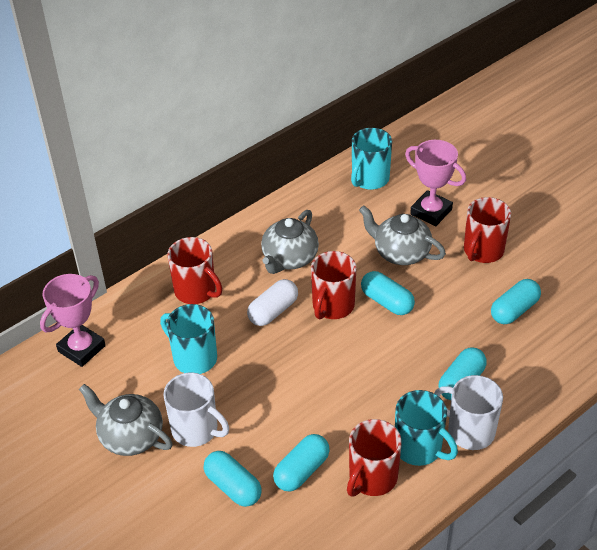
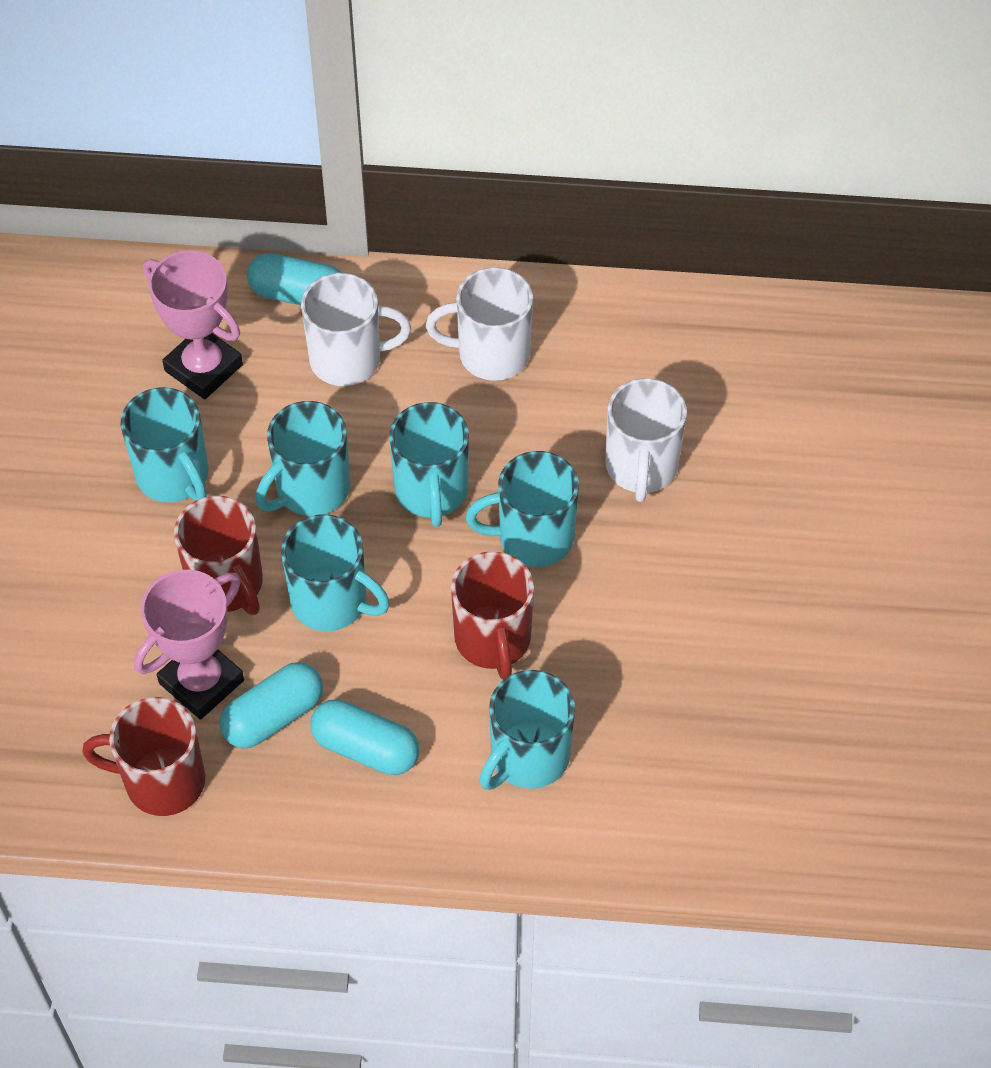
grey teapot: [79,384,173,456] [261,210,319,274] [359,205,446,265] = 3 -> none = 0
red mug: [168,237,222,304] [311,251,357,319] [347,419,402,497] [464,197,511,263] = 4 -> [82,697,205,816] [174,496,263,615] [451,551,534,680] = 3
turquoise capsule: [204,451,262,507] [273,434,330,491] [361,271,415,315] [438,347,487,400] [491,279,541,324] = 5 -> [219,662,323,749] [247,253,342,305] [310,699,419,775] = 3
turquoise mug: [160,304,217,374] [351,128,392,190] [395,390,458,466] = 3 -> [121,387,208,503] [256,401,350,516] [281,514,390,631] [389,402,469,527] [466,451,579,567] [479,670,575,790] = 6
white capsule: [247,279,298,326] = 1 -> none = 0
white mug: [163,373,229,447] [434,375,503,450] = 2 -> [301,273,411,386] [426,267,533,381] [605,378,687,502] = 3

